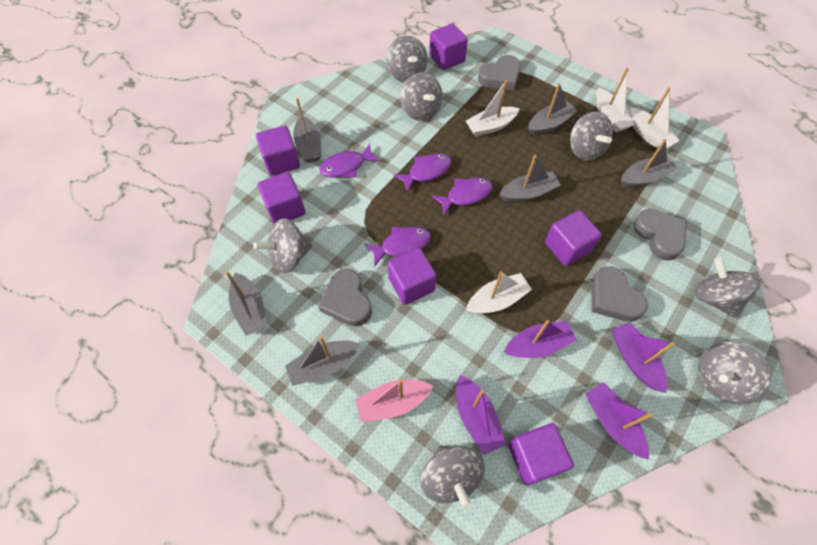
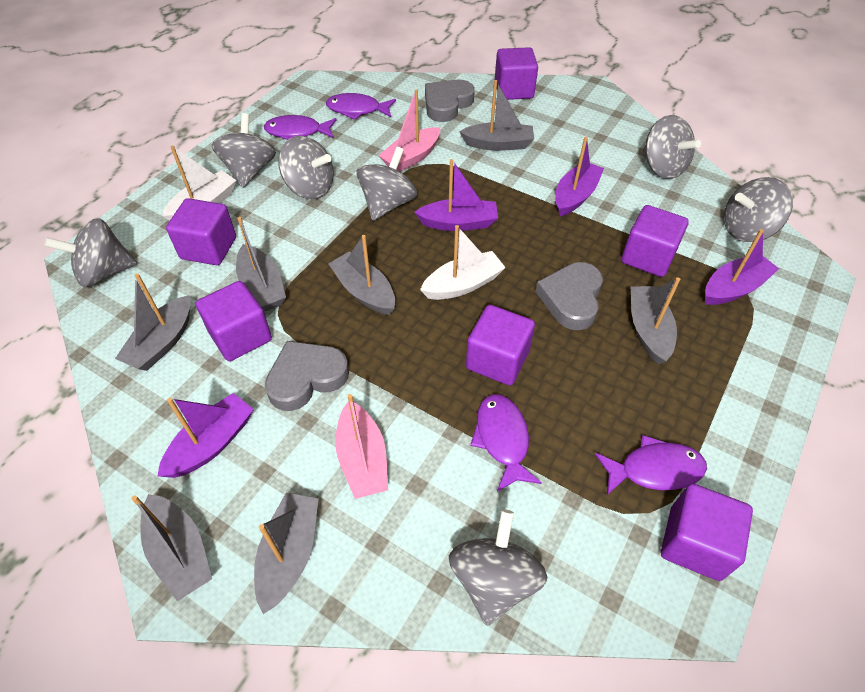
grey boat: [225,271,267,336] [285,336,360,386] [293,98,321,163] [499,155,561,202] [528,83,578,135] [621,139,678,188] = 6 -> [115,274,191,371] [131,494,212,601] [236,217,286,311] [254,493,319,614] [328,235,395,315] [459,80,534,151] [631,277,680,364] = 7
grey heart: [318,269,372,326] [478,55,521,90] [592,266,648,322] [633,209,686,261] = 4 -> [265,341,349,411] [425,80,475,122] [535,262,603,330] = 3
pink boat: [355,379,433,422] = 1 -> [335,394,388,499] [378,89,440,172] = 2
white boat: [466,80,520,137] [466,272,532,314] [596,68,635,132] [630,87,680,149] = 4 -> [162,146,236,221] [420,225,506,300] = 2

